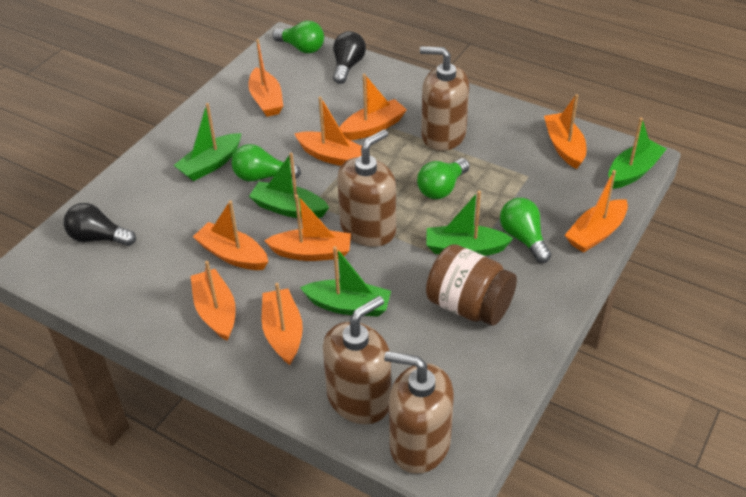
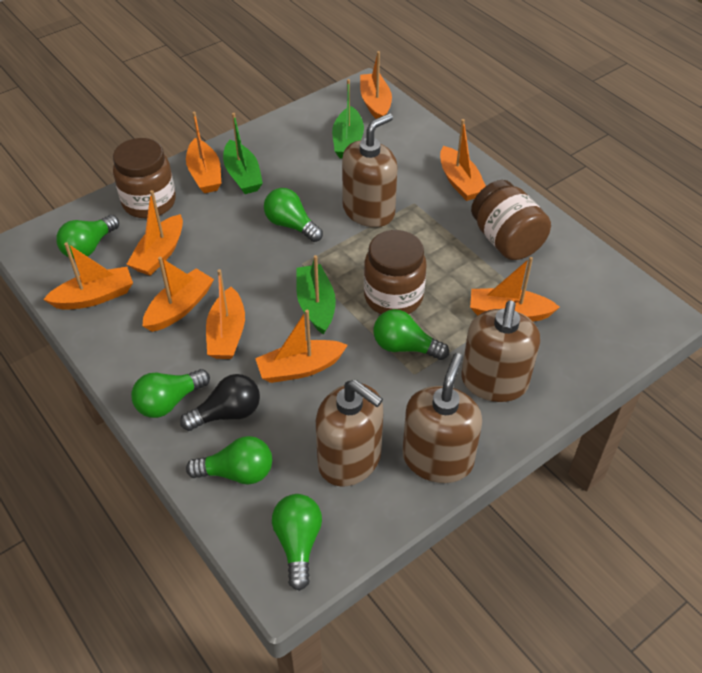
black light bulb: [64,203,136,246] [333,31,366,84] = 2 -> [180,374,260,431] = 1
brown jar: [426,244,517,326] = 1 -> [113,138,176,218] [364,230,427,314] [471,180,551,260] = 3
green boat: [174,103,242,181] [249,153,329,218] [300,246,391,317] [426,191,513,256] [608,118,666,189] = 5 -> [223,113,263,194] [296,255,336,335] [332,79,364,159] = 3
green light bulb: [232,144,301,182] [273,21,324,53] [417,158,470,199] [500,198,551,263] = 4 -> [56,215,119,259] [131,369,210,418] [186,436,272,485] [264,188,323,242] [272,494,322,591] [374,309,449,360] = 6

